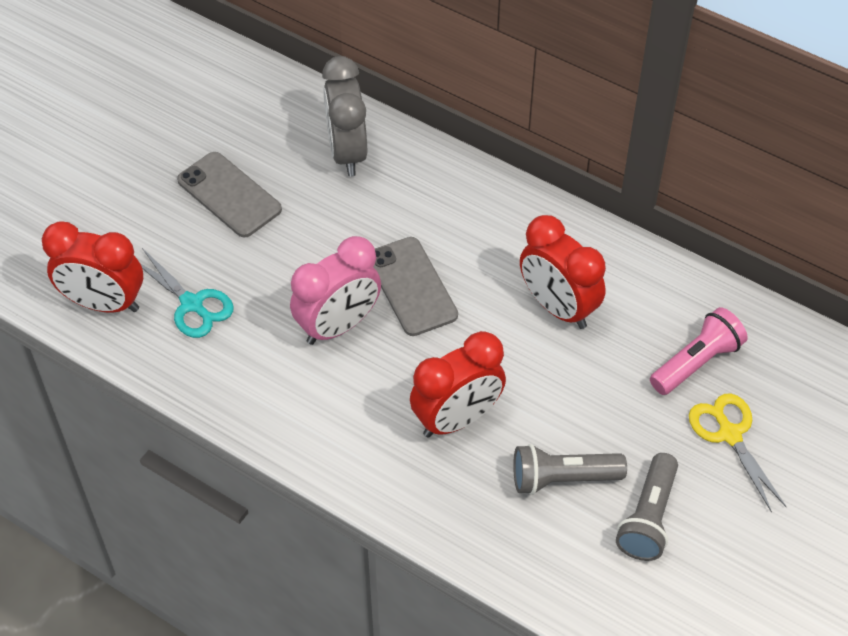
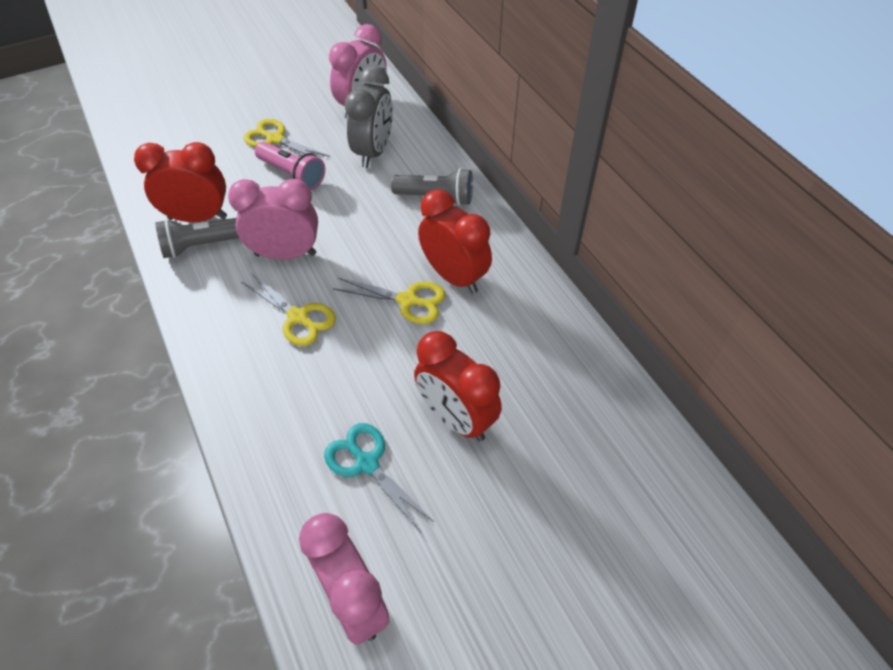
grey phone: [177,152,282,238] [373,237,458,336] = 2 -> none = 0
pink clock: [290,236,381,345] = 1 -> [228,179,318,260] [299,513,390,645] [329,24,387,118] = 3
yellow scissors: [689,394,786,513] = 1 -> [241,273,336,346] [243,119,330,157] [333,277,446,324] = 3

